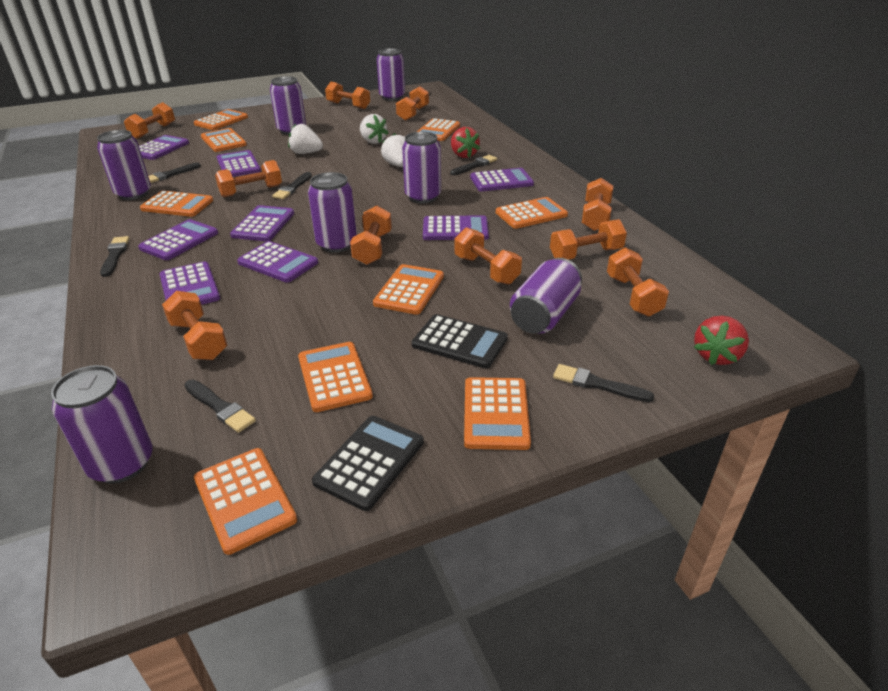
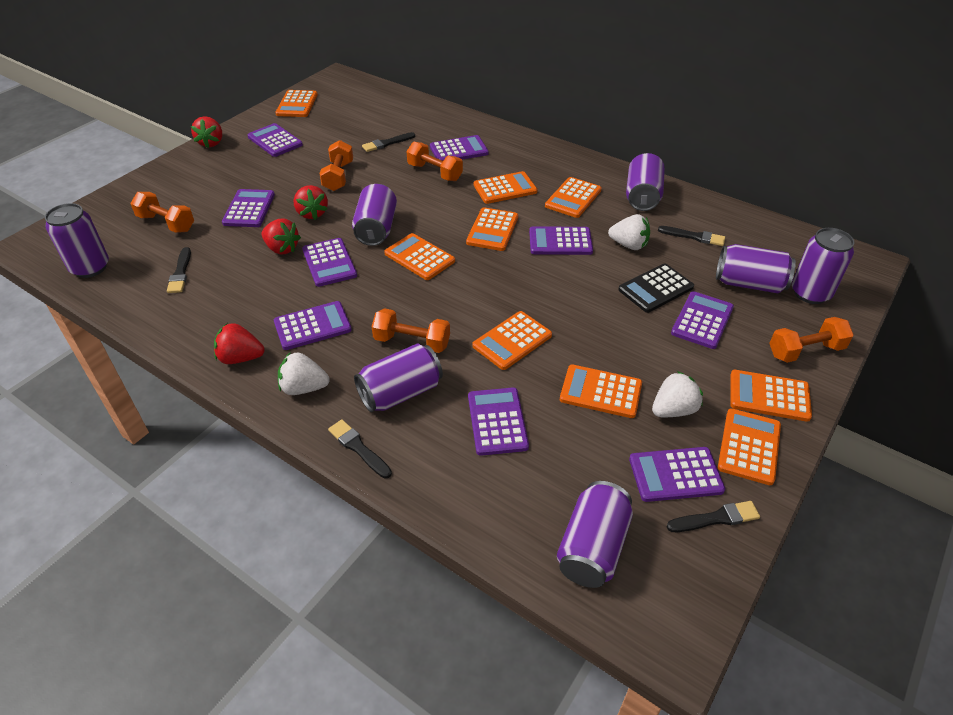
black brush: [100,236,130,277] [148,162,201,183] [185,380,256,433] [272,172,312,199] [450,155,497,175] [553,364,654,402] = 6 -> [167,247,191,293] [328,419,392,478] [362,132,415,152] [658,226,725,246] [667,501,760,532] = 5
black calculator: [312,416,424,511] [412,314,508,369] = 2 -> [618,263,694,313] = 1
orange dumbbell: [124,102,175,139] [162,291,228,360] [215,160,282,197] [325,82,370,109] [350,205,392,265] [396,86,429,121] [455,227,522,285] [550,219,627,260] [582,178,613,231] [607,247,669,317] = 10 -> [130,192,194,233] [319,140,353,191] [371,308,450,353] [406,142,463,181] [769,317,854,363] = 5
purple calculator: [138,219,218,260] [139,135,189,160] [160,261,220,305] [217,150,261,177] [230,205,294,241] [237,241,318,283] [423,215,489,240] [470,168,534,192] = 8 -> [222,189,275,227] [247,123,303,157] [274,301,352,350] [302,238,357,287] [430,135,489,161] [468,387,529,456] [529,226,593,255] [629,447,725,502] [671,291,734,349] = 9
red strawberry: [451,127,480,158] [694,316,749,365] = 2 -> [191,116,222,148] [214,323,265,364] [262,219,301,255] [293,185,328,220] = 4

